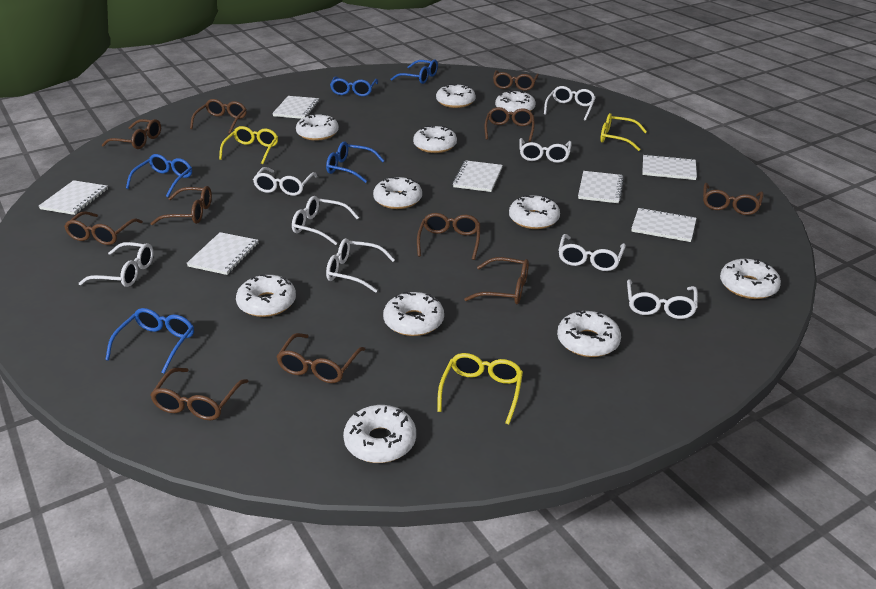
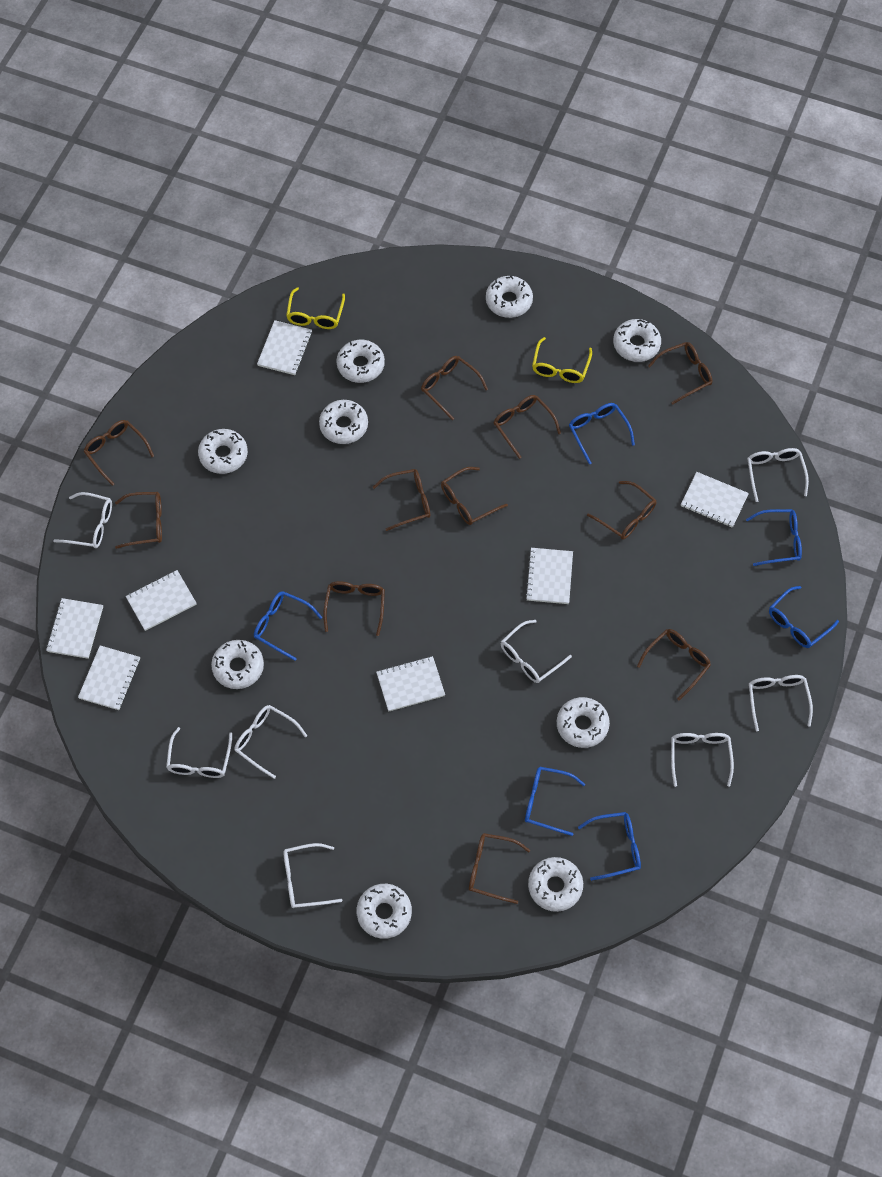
blue glasses: [105,308,194,374] [126,154,192,197] [326,142,384,183] [330,77,378,96] [390,59,438,84] = 5 -> [254,591,322,661] [525,767,585,836] [569,403,635,464] [578,812,641,881] [746,509,802,566] [769,586,839,648] = 6
white donut: [236,274,296,317] [296,114,339,141] [343,405,416,463] [373,177,422,209] [383,292,444,336] [413,126,457,153] [436,84,476,108] [495,90,536,115] [509,195,560,229] [557,310,621,357] [720,259,781,299] = 11 -> [198,429,248,474] [211,640,264,689] [319,400,368,444] [337,340,385,383] [357,884,412,939] [486,276,533,318] [528,857,583,912] [557,697,610,748] [613,319,661,362] = 9
yellow glasses: [219,126,278,164] [437,353,523,425] [600,113,647,151] = 3 -> [286,287,345,329] [532,337,592,383] = 2

